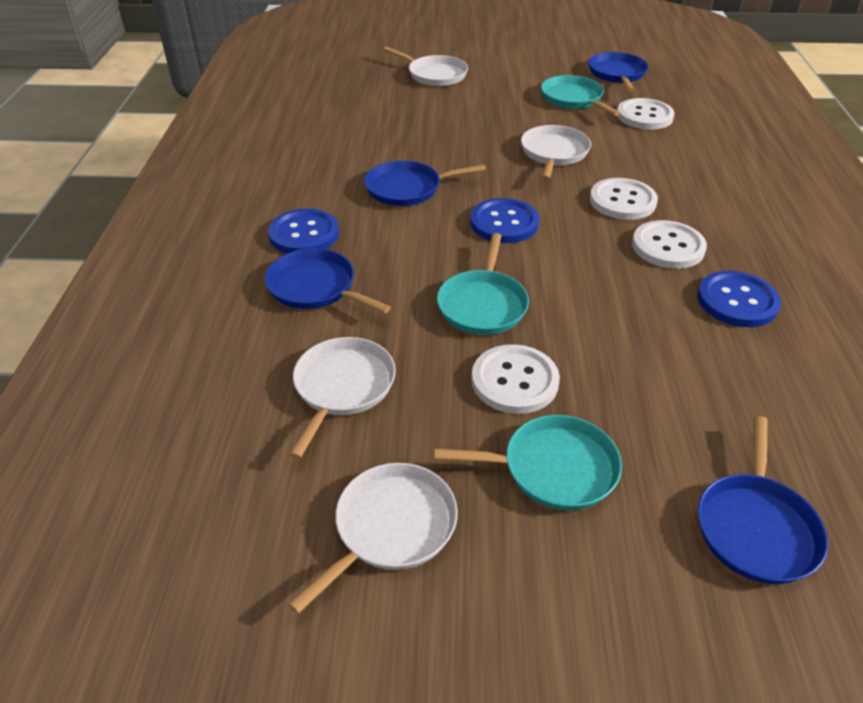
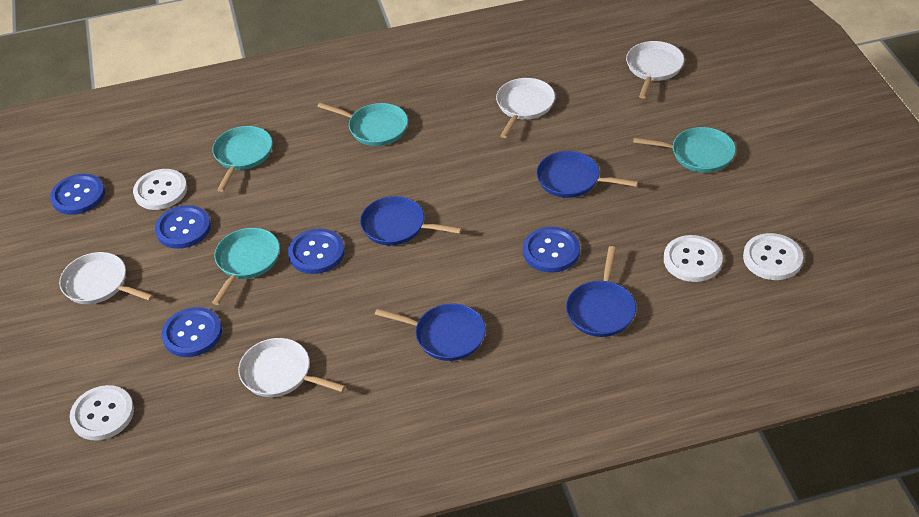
blue button: [268,208,339,254] [470,198,539,243] [698,271,781,327] = 3 -> [50,174,105,215] [155,205,211,249] [162,307,222,357] [288,229,345,274] [523,227,580,273] = 5
turquoise pan: [434,415,622,510] [437,233,529,335] [541,75,620,116] = 3 -> [212,126,273,192] [212,228,280,305] [317,102,408,146] [633,127,736,173] = 4

